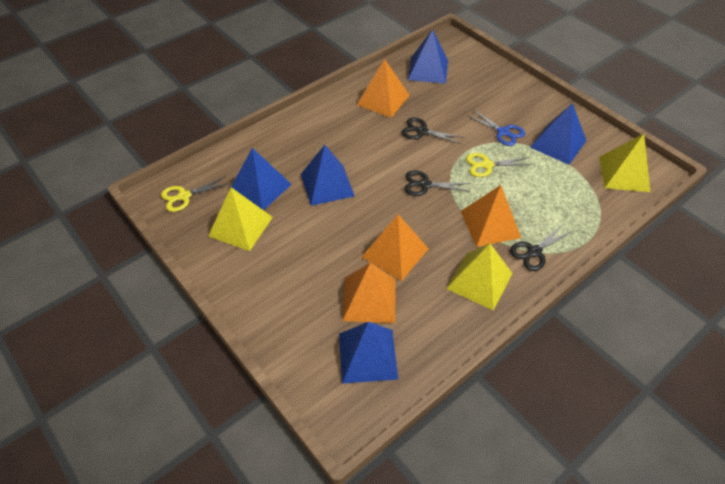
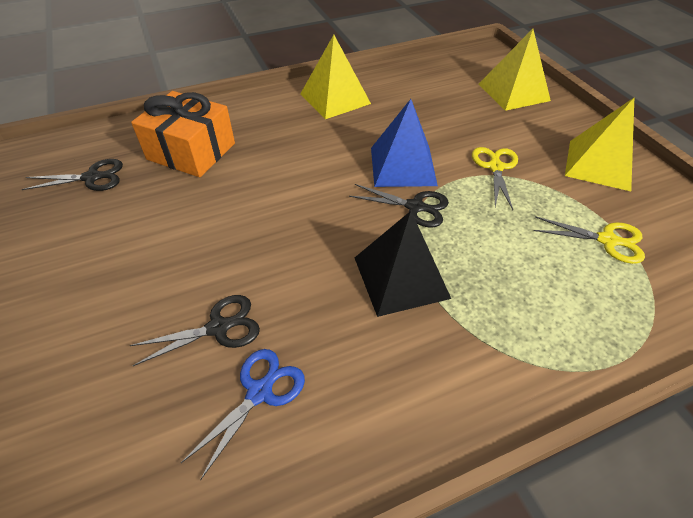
black pyramid: none = 0 -> [355,211,451,317] = 1
blue pyramid: [231,148,292,210] [301,145,355,206] [339,322,398,384] [408,29,448,84] [530,103,586,165] = 5 -> [371,99,438,187] = 1
orange gift: none = 0 -> [131,91,235,177] = 1
orange pyramid: [342,263,396,323] [357,59,410,118] [362,215,429,281] [461,185,521,247] = 4 -> none = 0

